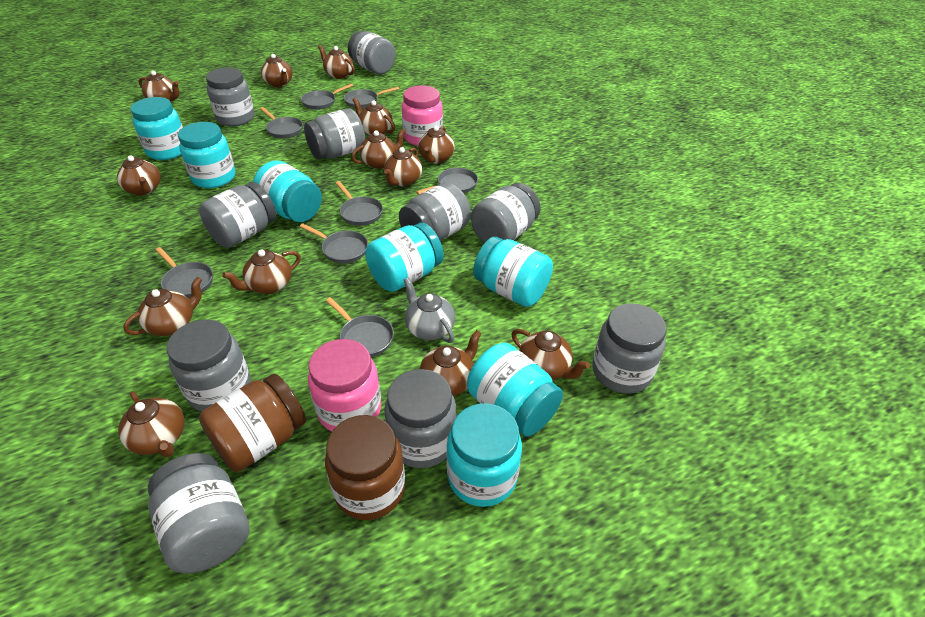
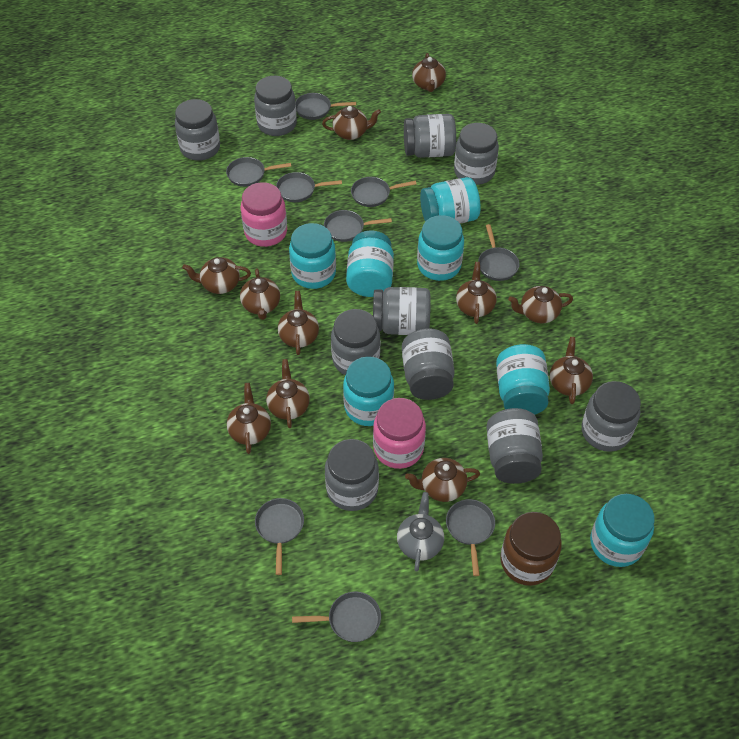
brown jar: [199,374,306,472] [325,415,405,520] = 2 -> [500,512,562,586] = 1
brown teapot: [117,155,161,195] [118,391,185,457] [123,277,202,336] [139,71,179,102] [222,249,301,294] [261,54,293,87] [318,45,355,79] [351,129,406,169] [352,98,395,135] [384,147,422,186] [418,126,455,163] [420,330,482,396] [512,329,590,380] = 13 -> [182,257,251,294] [227,383,271,454] [240,268,280,320] [266,359,310,428] [278,291,319,355] [322,106,381,140] [405,458,480,502] [412,53,446,92] [456,262,497,324] [508,286,573,323] [550,337,593,404] = 11
grey pan: [156,247,213,298] [260,107,303,139] [300,223,368,263] [301,83,353,110] [326,297,394,357] [336,181,383,226] [344,87,399,108] [416,168,478,195] = 8 -> [226,157,291,187] [255,498,304,575] [276,172,342,202] [292,592,381,642] [295,93,356,120] [324,210,392,242] [351,177,417,207] [446,499,495,576] [478,224,519,281] = 9

